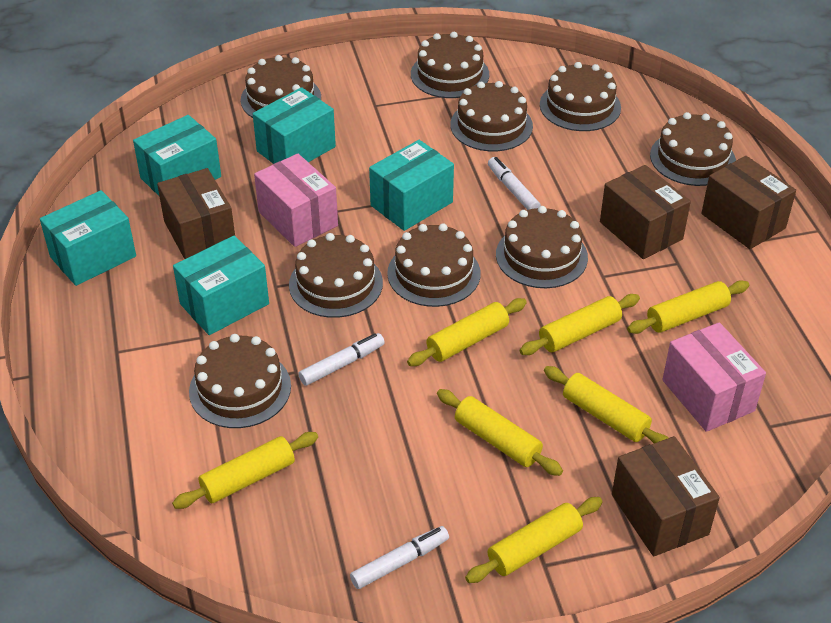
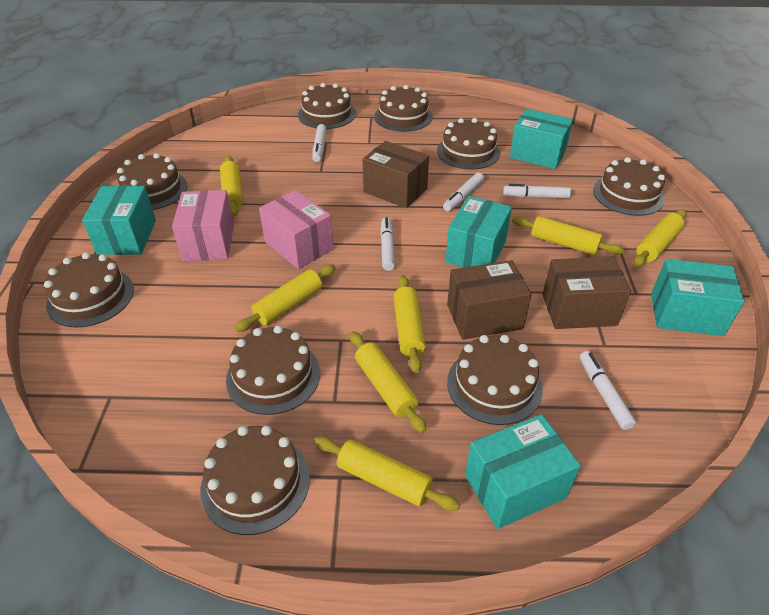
brown box: [157,168,235,259] [600,165,691,259] [612,436,720,556] [701,156,796,249] = 4 -> [363,141,429,208] [447,260,532,340] [542,256,631,329] = 3
white marker: [298,333,385,386] [350,526,449,589] [488,157,541,210] = 3 -> [312,124,327,162] [380,217,395,271] [443,172,484,212] [503,184,571,198] [580,351,636,430] = 5

